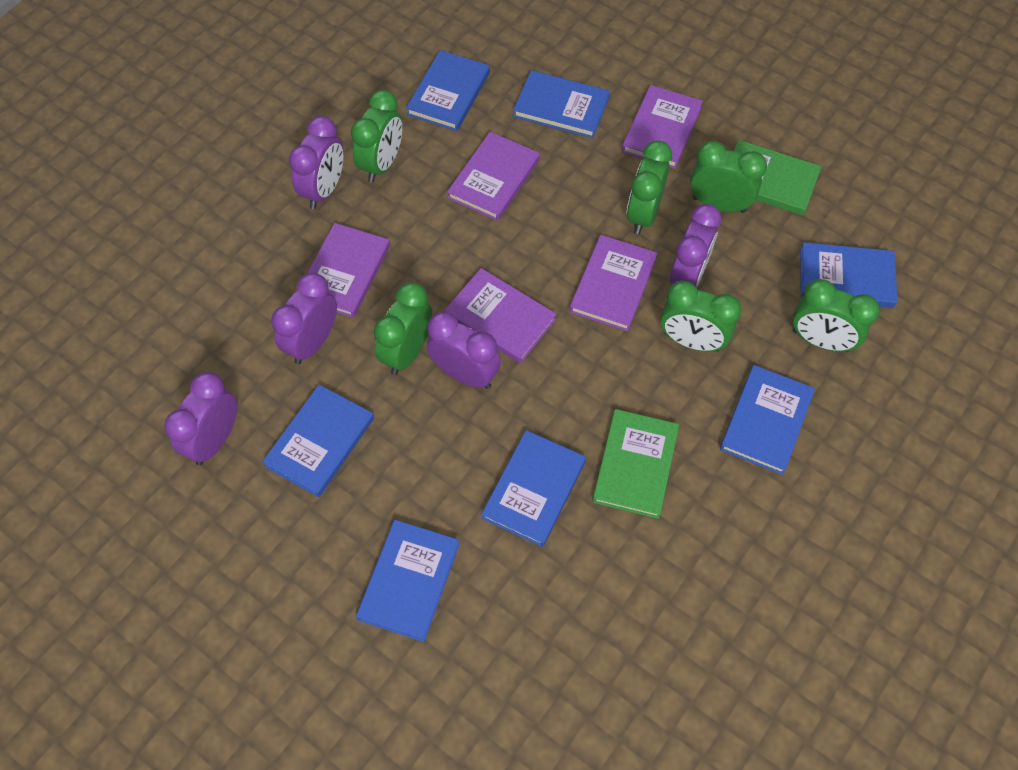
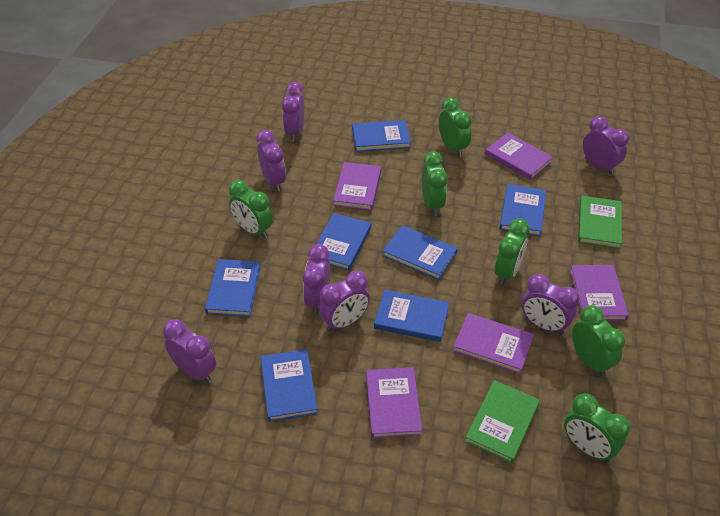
purple clock: [164,372,237,465] [271,273,337,365] [289,116,344,209] [427,312,501,389] [670,204,721,287] = 5 -> [163,319,216,383] [256,130,286,192] [282,82,305,142] [302,244,330,315] [318,270,370,332] [522,274,580,334] [583,116,629,175] = 7

